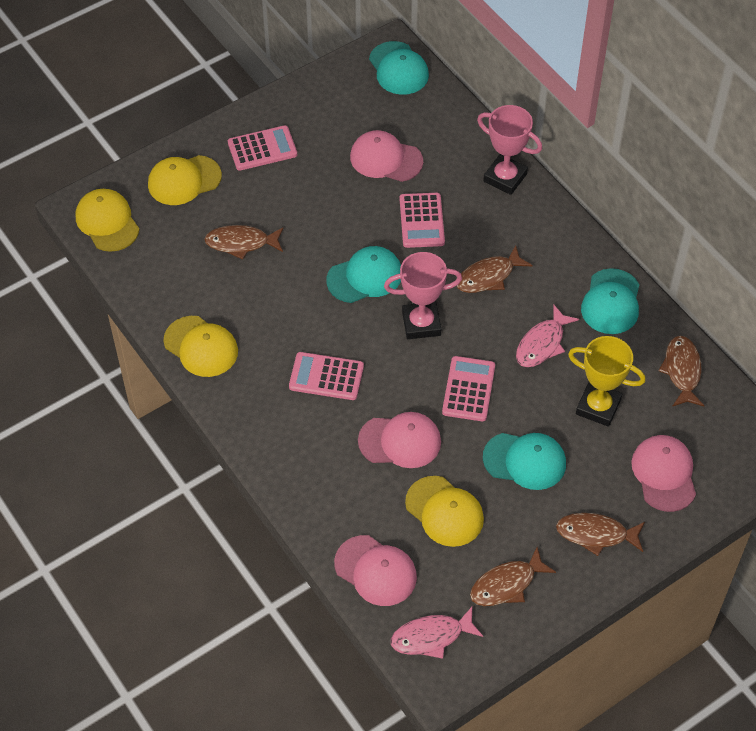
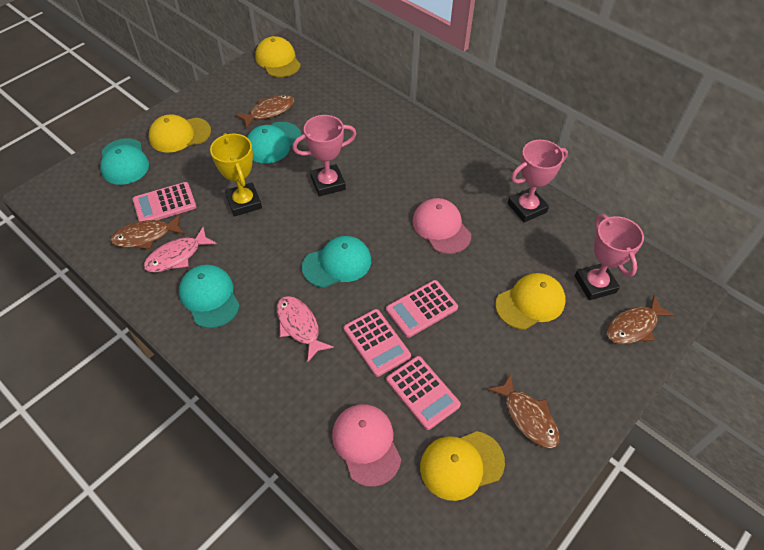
brown fish: [204,225,284,259] [457,245,533,293] [470,547,556,606] [556,513,645,556] [659,336,704,407] = 5 -> [110,214,185,249] [235,95,294,129] [487,374,560,448] [607,295,675,344] = 4
pink cap: [334,535,417,606] [350,130,423,182] [358,412,441,468] [631,435,696,512] = 4 -> [332,404,401,487] [412,198,471,254] = 2
pink trophy: [384,252,462,339] [477,105,542,195] = 2 -> [292,115,356,196] [508,140,568,223] [575,214,644,300] = 3

